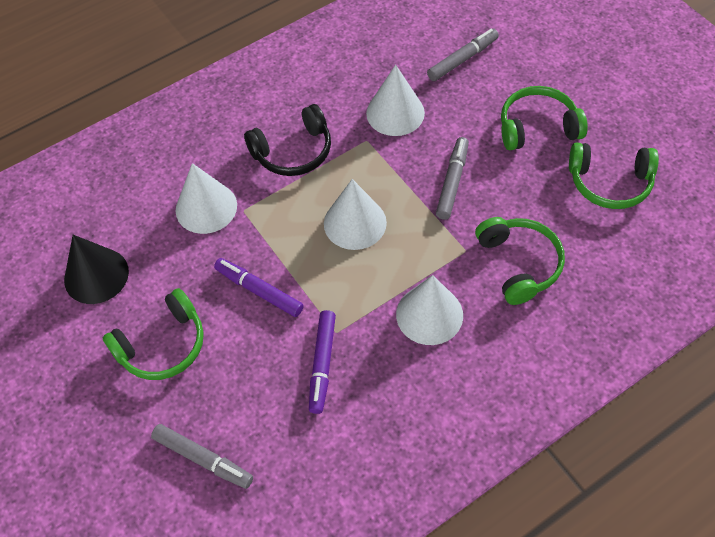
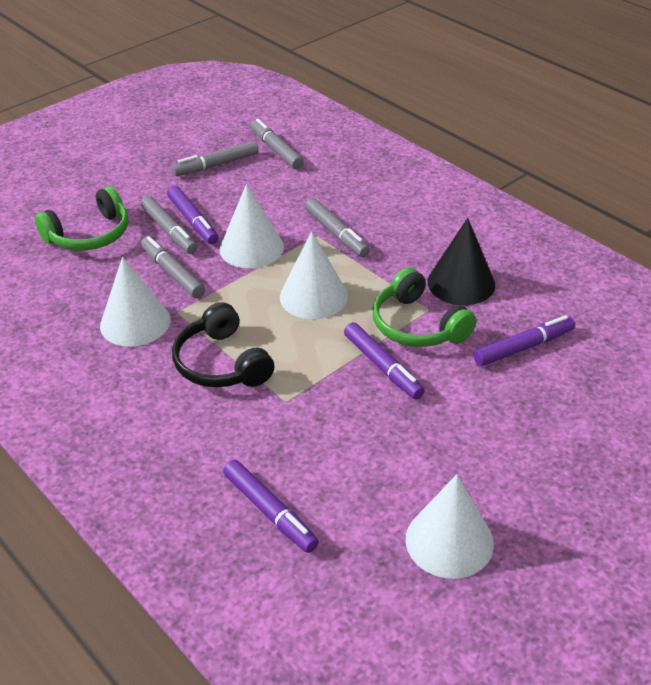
green headphones: [103,288,204,380] [475,217,565,305] [501,86,588,150] [569,143,659,209] = 4 -> [35,186,129,251] [373,267,476,347] = 2
grey marker: [151,424,253,489] [427,29,499,81] [436,137,469,220] = 3 -> [141,196,198,254] [141,236,205,298] [172,141,259,176] [250,119,304,169] [305,198,370,257] = 5
purple marker: [214,258,304,317] [309,310,336,414] = 2 -> [167,186,219,245] [223,460,319,553] [344,322,425,399] [473,315,575,366] = 4

